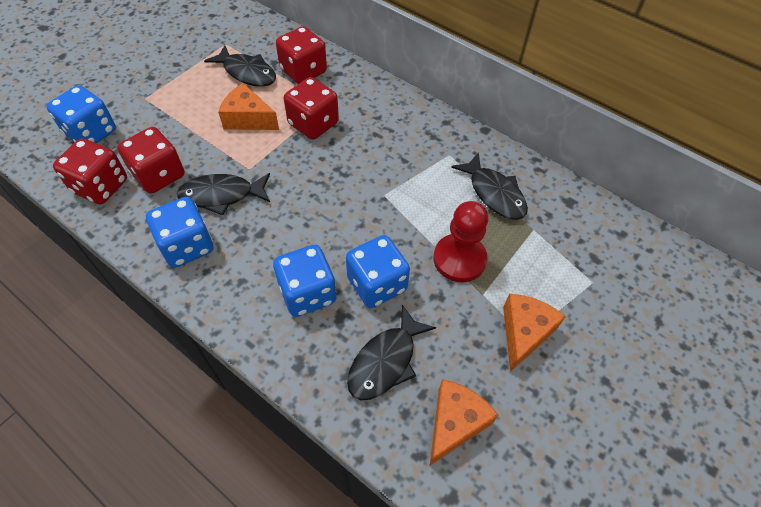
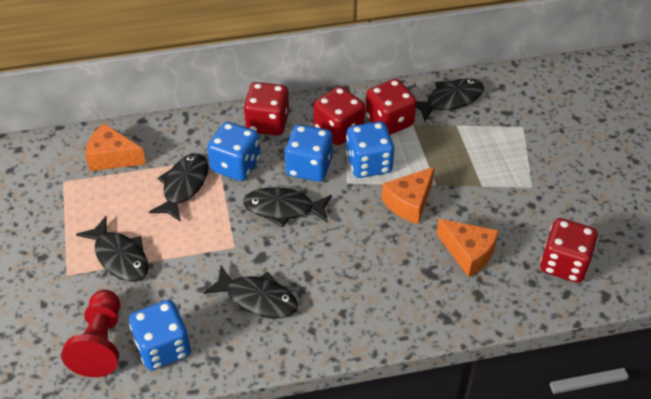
black fish: [177,173,270,215] [204,45,276,87] [347,305,436,400] [451,152,528,220] = 4 -> [76,216,149,282] [149,153,209,222] [203,266,298,319] [243,187,332,227] [416,78,484,122] = 5

